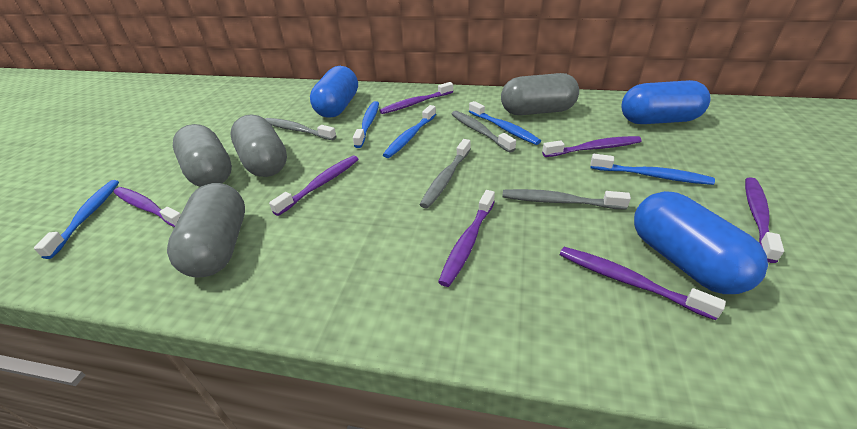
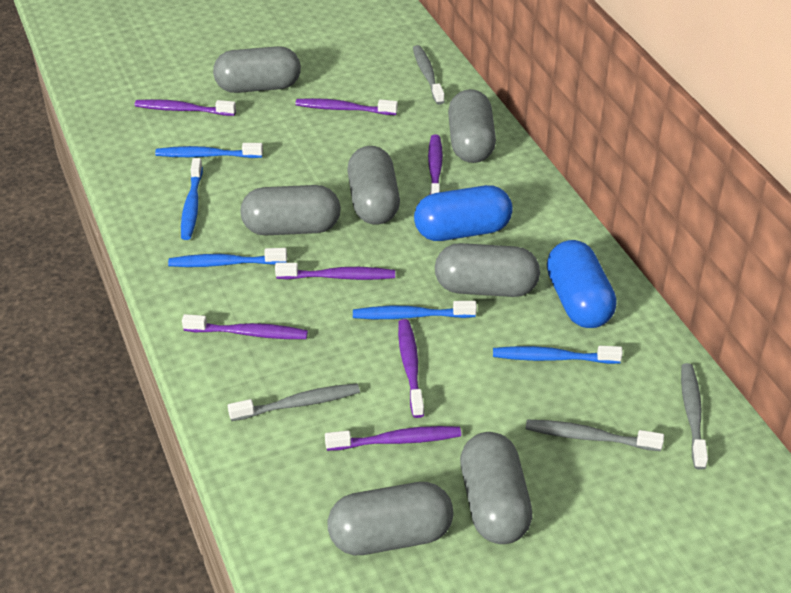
blue capsule: [310,66,358,118] [621,80,711,124] [634,191,768,294] = 3 -> [414,185,513,241] [547,240,617,328] = 2
grey capsule: [167,183,245,277] [173,124,232,187] [231,114,287,177] [501,73,579,115] = 4 -> [213,46,301,93] [240,185,341,235] [328,482,454,555] [347,146,400,225] [435,243,540,297] [448,89,496,163] [460,432,533,544] = 7

